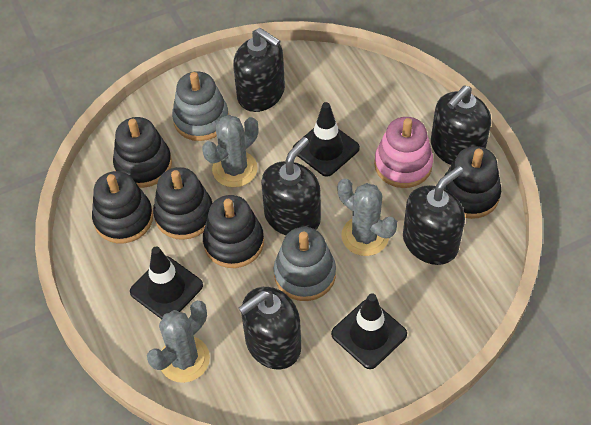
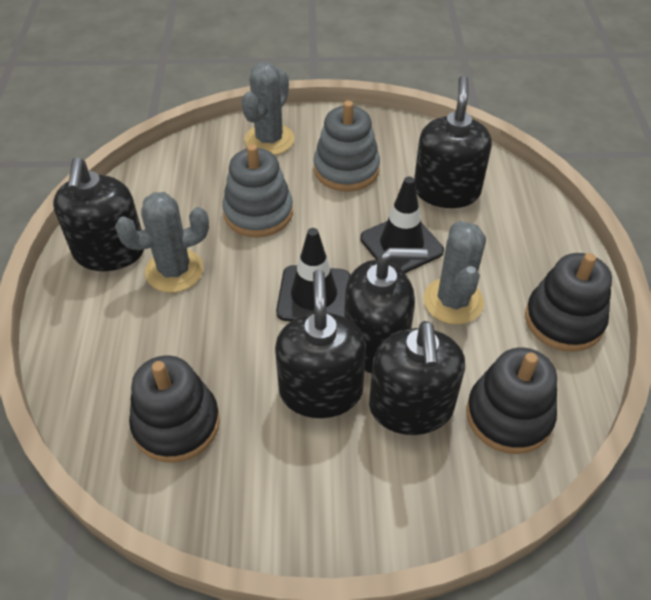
black stacking toy: [92,171,153,243] [113,117,172,188] [153,167,212,240] [203,195,264,268] [444,146,501,219] = 5 -> [129,355,220,463] [466,348,557,454] [525,253,612,352] = 3
black traffic cone: [130,246,203,319] [293,102,360,177] [331,294,407,369] = 3 -> [276,228,350,321] [360,176,444,273] = 2
pink stacking toy: [374,117,433,188] = 1 -> none = 0

